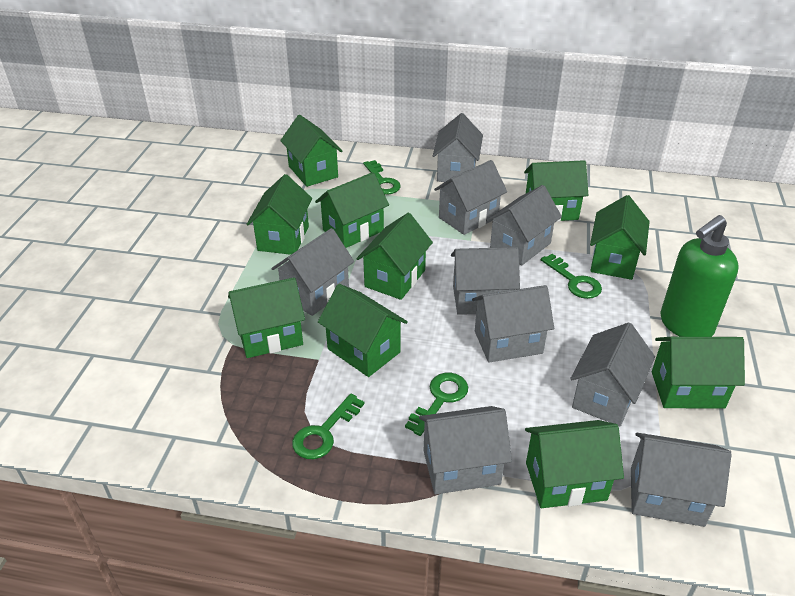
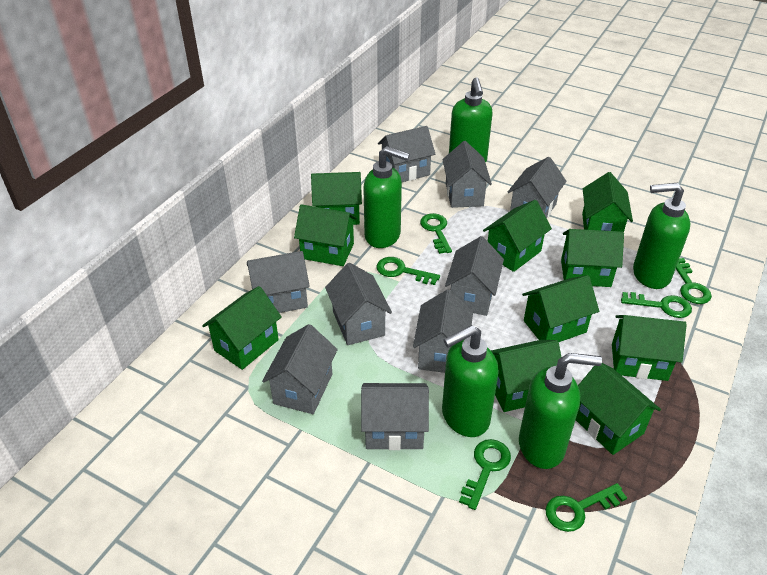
green key: [292,394,364,459] [363,160,401,195] [405,373,468,436] [541,254,602,299] = 4 -> [376,257,440,285] [420,213,452,254] [459,439,511,510] [545,483,627,532] [621,292,692,318] [676,258,712,304] = 6
green soap dispenser: [661,215,739,337] = 1 -> [363,146,410,248] [442,325,499,437] [449,77,493,163] [519,353,602,469] [633,183,690,289] = 5

